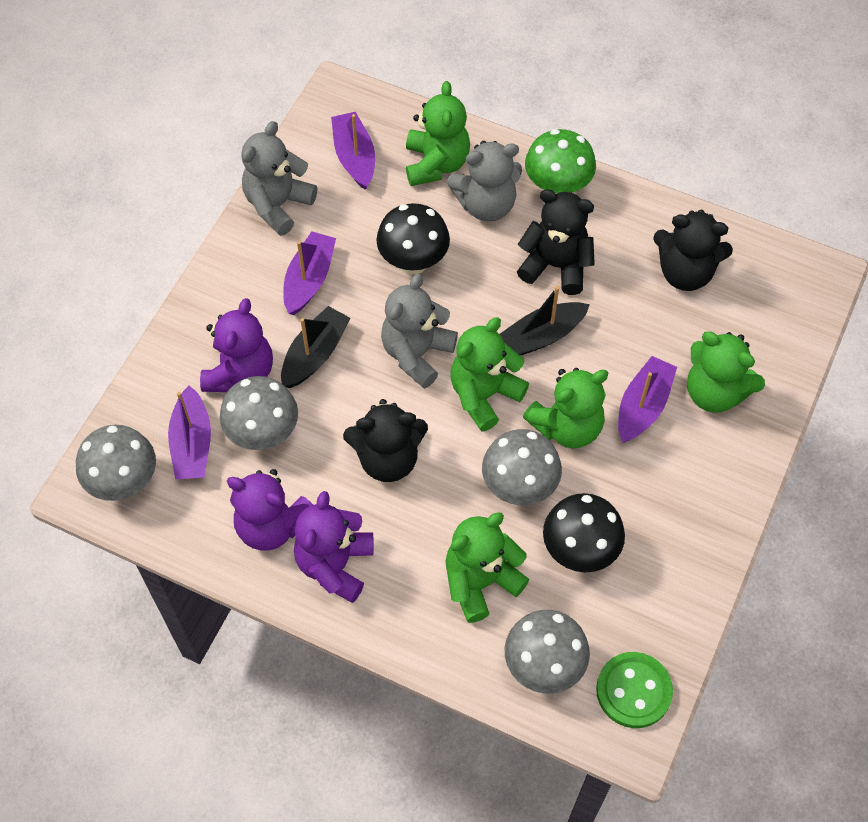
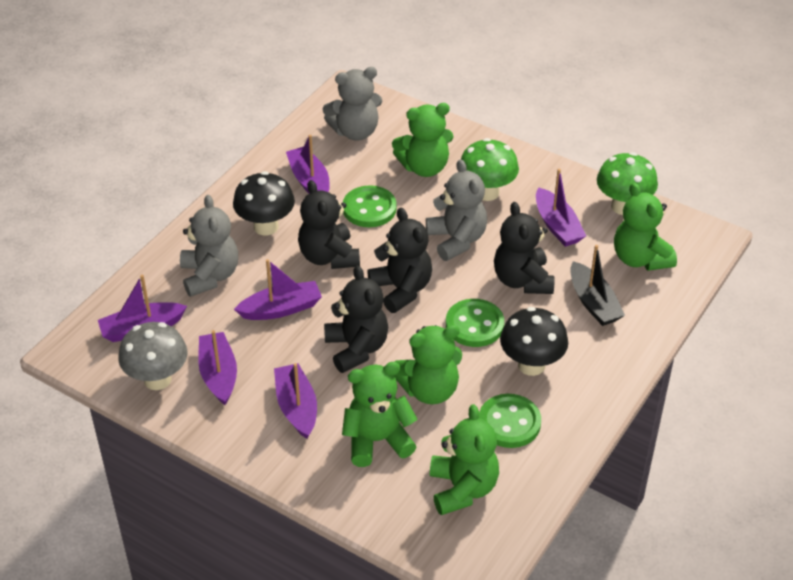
black boat: [281,306,351,388] [500,286,590,356] = 2 -> [570,245,625,326] = 1
black teddy bear: [343,399,428,482] [517,189,595,295] [653,210,733,291] = 3 -> [298,180,360,269] [324,265,388,373] [367,208,432,313] [494,202,555,294] = 4
green button: [596,652,673,728] = 1 -> [343,185,397,227] [446,299,504,347] [479,394,541,448] = 3
green mushroom: [525,129,596,194] = 1 -> [461,138,519,201] [597,152,658,215] = 2
grey mushroom: [76,425,156,501] [220,376,298,450] [482,429,562,505] [505,610,590,694] = 4 -> [118,322,188,390] = 1
purple boat: [168,385,211,480] [283,231,336,315] [331,112,375,190] [618,356,677,443] = 4 -> [98,275,187,342] [198,330,237,405] [234,259,322,320] [274,363,317,439] [286,135,330,193] [536,169,586,247] = 6
purple teddy bear: [200,298,273,392] [227,469,313,551] [294,491,374,603] = 3 -> none = 0

